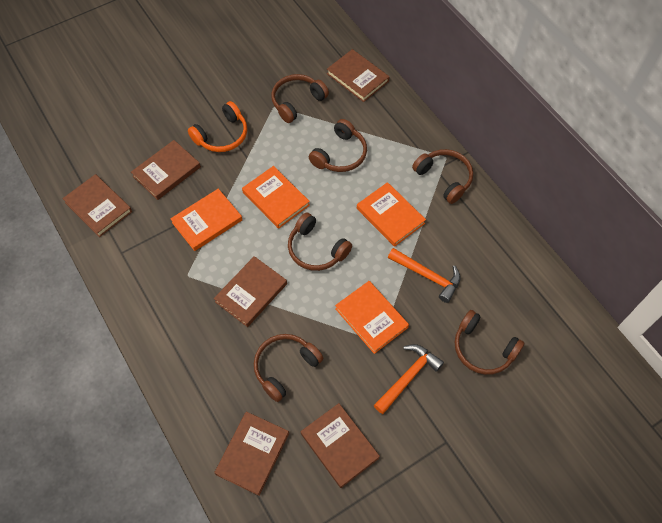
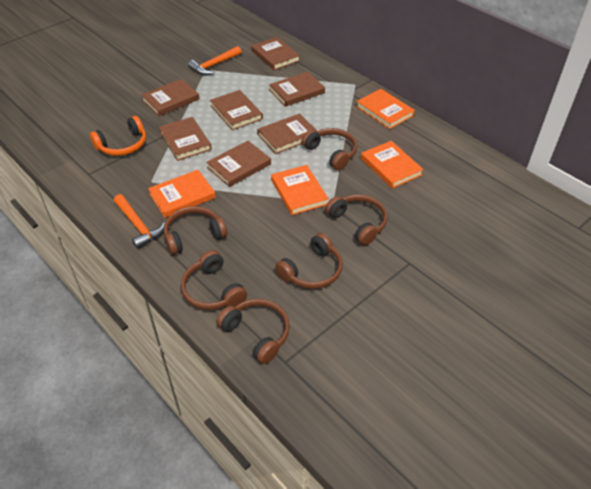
brown book: [62,174,132,237] [131,140,201,200] [214,256,287,327] [214,412,289,496] [301,403,380,488] [327,49,389,102] = 6 -> [141,79,199,116] [159,117,212,161] [206,141,271,187] [210,90,263,130] [251,37,300,70] [257,113,317,154] [269,72,325,107] = 7

